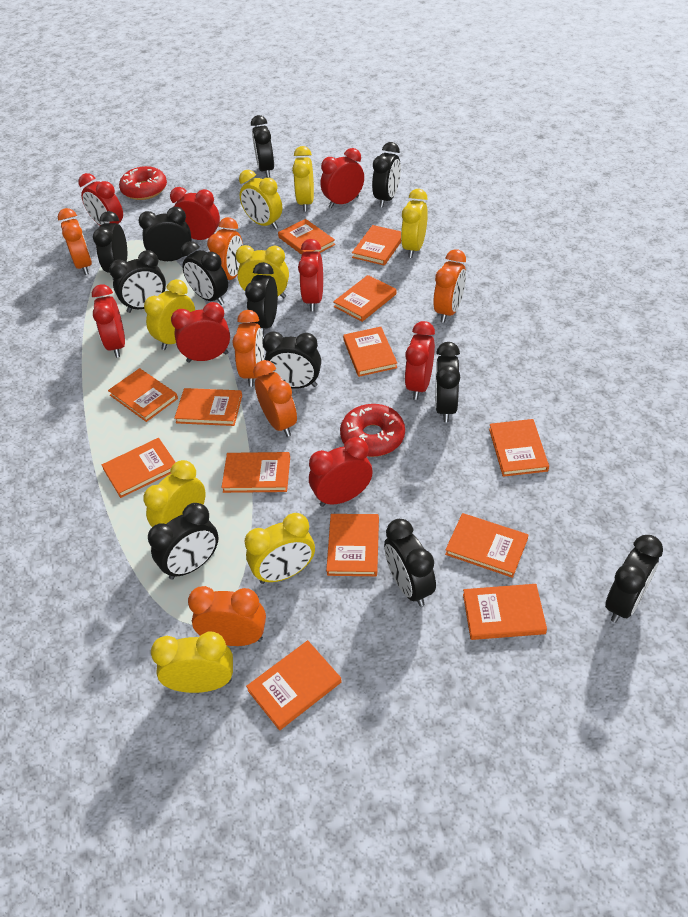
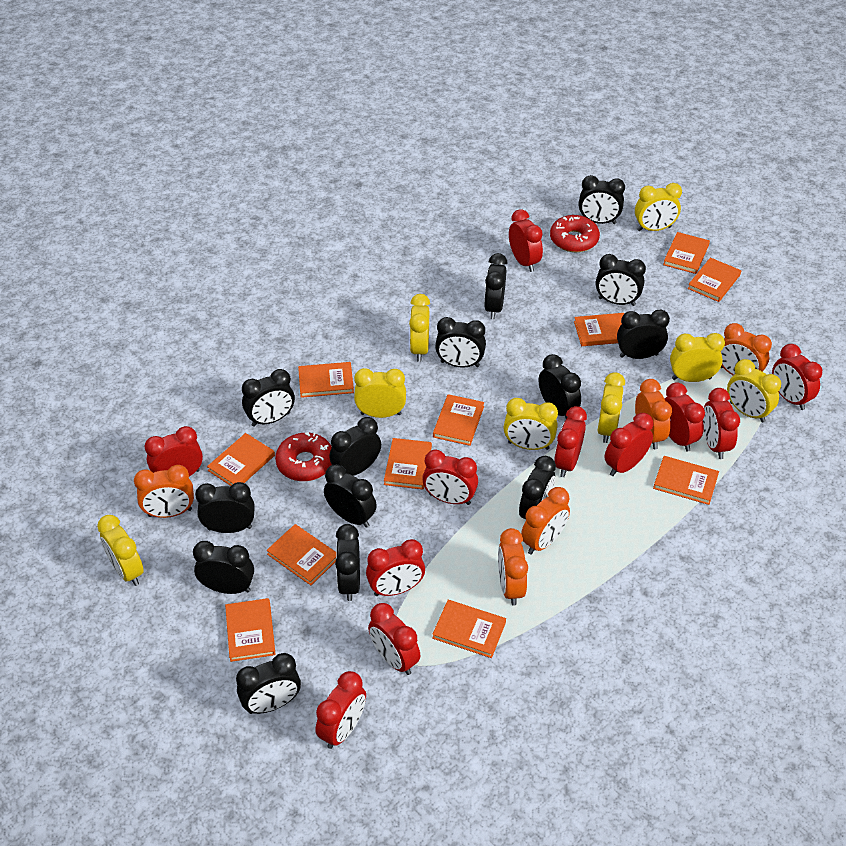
black clock: [93,211,127,280] [109,250,166,313] [139,207,192,261] [148,503,219,580] [181,241,228,305] [245,262,278,336] [251,115,274,178] [262,331,321,389] [372,142,401,207] [384,519,436,606] [435,342,460,422] [605,535,663,623] = 12 -> [193,541,254,594] [195,482,255,533] [236,653,301,714] [242,369,295,427] [324,464,377,528] [329,417,381,476] [335,524,360,601] [435,317,486,368] [484,253,508,319] [519,456,556,519] [539,354,581,419] [579,175,625,224] [596,254,646,306] [617,309,670,359] = 14
orange book: [102,438,176,498] [108,368,178,422] [174,388,242,426] [221,452,290,493] [246,640,342,730] [278,219,335,255] [326,514,379,576] [333,275,396,322] [343,327,397,377] [352,225,401,266] [445,513,528,578] [463,584,547,640] [489,419,549,477] = 13 -> [207,433,275,486] [225,598,276,662] [266,524,336,585] [298,362,354,398] [384,438,432,489] [432,600,506,658] [433,394,484,446] [574,313,624,346] [653,456,719,505] [663,232,710,274] [688,258,741,302] = 11
orange clock: [58,208,92,275] [188,586,266,646] [207,217,243,280] [232,310,264,387] [253,360,297,437] [433,249,466,323] = 6 -> [134,465,194,518] [498,528,528,606] [521,487,570,555] [635,379,672,449] [721,323,772,376] = 5
red clock: [79,173,123,225] [92,284,125,358] [170,187,220,240] [171,302,230,363] [298,239,323,311] [309,437,373,507] [321,148,364,208] [405,321,435,400] = 8 -> [145,426,203,476] [315,671,366,749] [366,539,425,596] [368,603,420,675] [422,450,478,505] [509,209,543,272] [554,406,587,477] [605,413,653,476] [664,382,705,452] [703,388,740,459] [772,344,822,410] = 11

